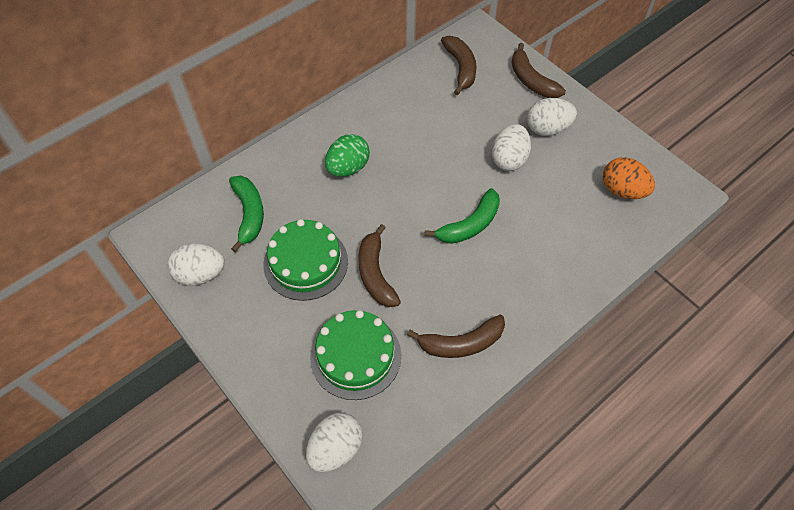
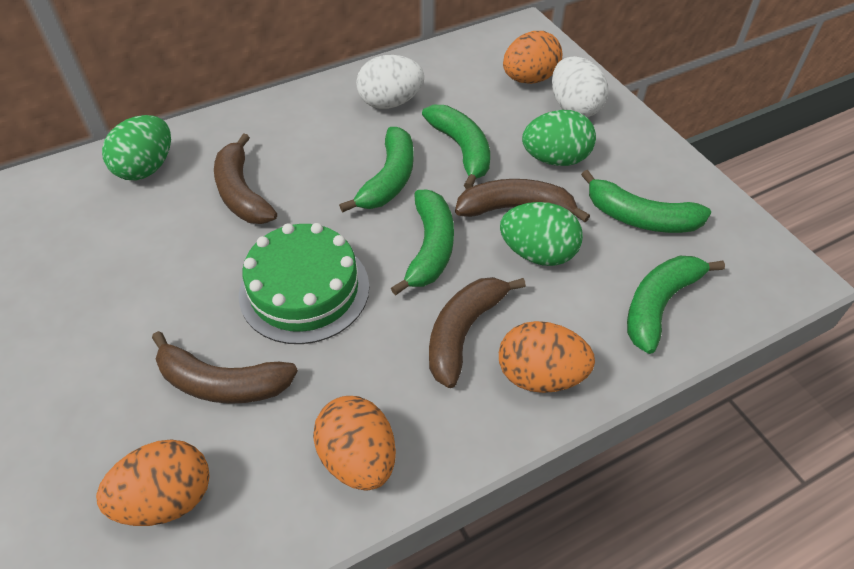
green banana: [229,175,264,252] [424,188,500,244] = 2 -> [339,127,414,212] [391,190,454,296] [422,105,490,189] [581,170,711,233] [627,256,725,354] = 5
green cake: [263,219,348,301] [310,310,401,400] = 2 -> [239,223,369,344] = 1
green egg: [325,134,370,177] = 1 -> [102,115,171,180] [500,202,583,266] [522,110,596,166] = 3
orange egg: [603,157,655,199] = 1 -> [96,439,210,526] [313,396,396,491] [499,321,595,393] [503,31,562,84] = 4
white egg: [167,243,225,286] [306,413,363,472] [492,124,531,171] [527,98,577,136] = 4 -> [356,55,424,109] [552,56,608,117] = 2

